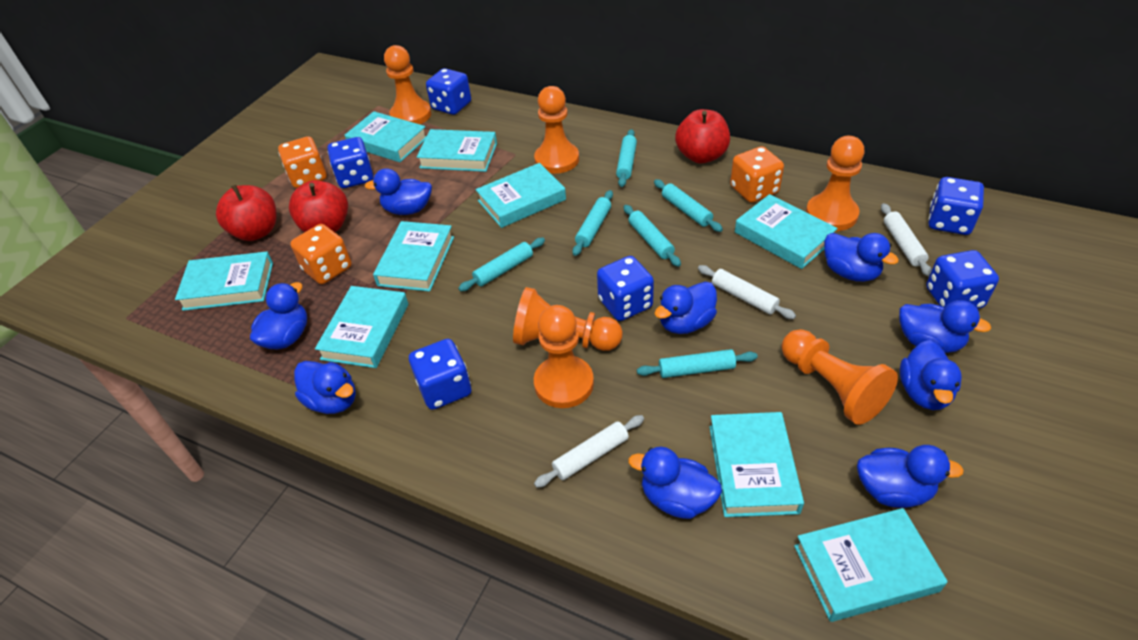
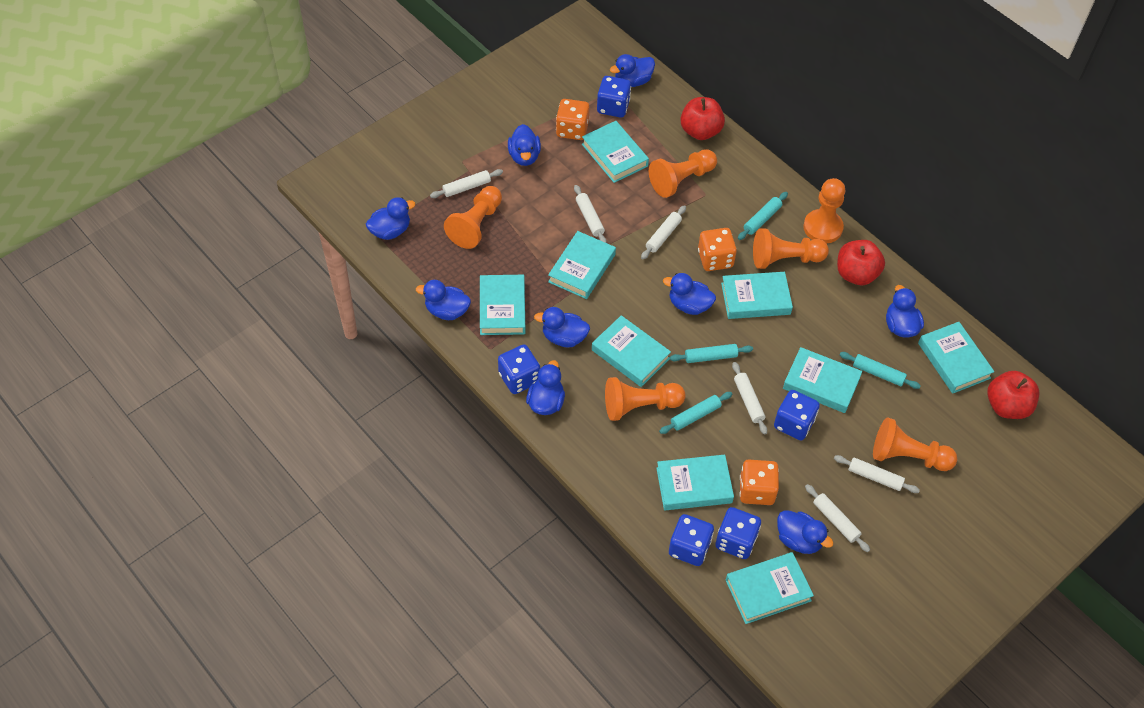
blue dice: [328,137,374,188] [409,339,471,410] [426,68,471,115] [597,256,654,321] [926,250,999,309] [929,177,984,235] = 6 -> [498,345,540,394] [597,76,631,118] [669,514,714,566] [715,507,761,559] [774,390,820,440] = 5
turquoise rolling pin: [458,238,545,291] [573,190,613,256] [616,129,637,187] [624,205,681,267] [637,349,758,378] [654,179,723,232] = 6 -> [659,392,732,434] [670,344,753,363] [738,192,788,240] [840,352,921,389] = 4
white rolling pin: [534,415,644,488] [698,265,796,319] [881,203,932,277] = 3 -> [430,169,503,198] [574,185,607,243] [641,205,686,259] [732,362,767,435] [805,484,870,552] [834,455,920,493] = 6

